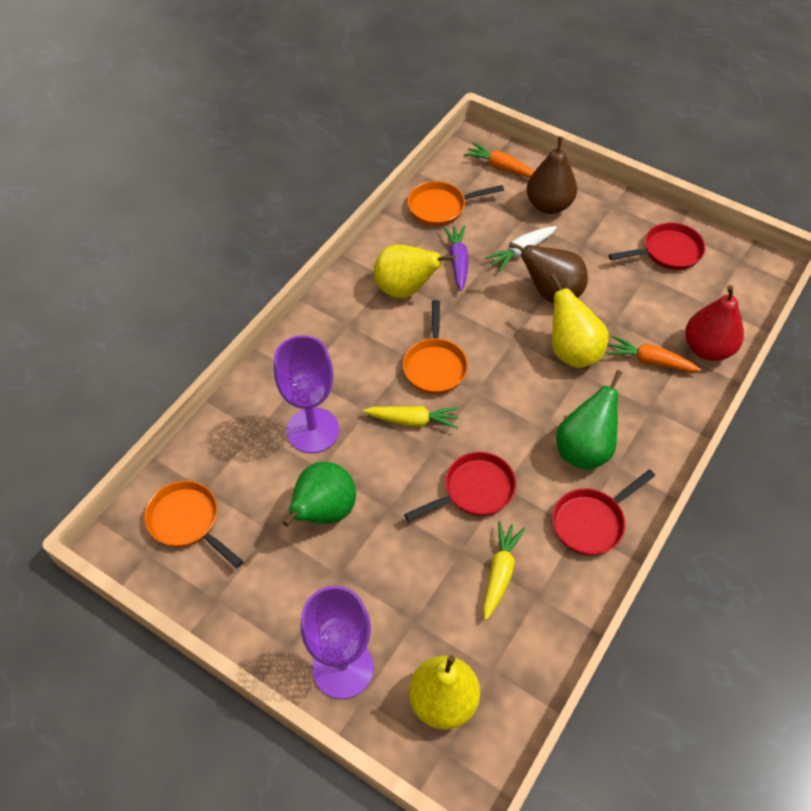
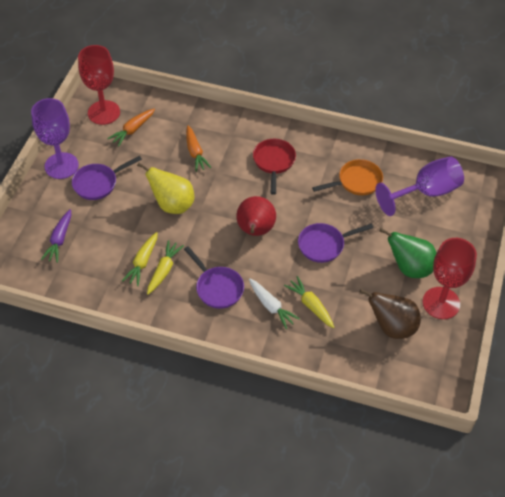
brown pear: [509,242,588,303] [526,136,577,214] = 2 -> [359,289,421,339] = 1
green pear: [283,462,356,527] [556,370,622,470] = 2 -> [379,228,436,278] = 1
orange pan: [144,481,243,568] [403,300,468,394] [407,181,504,226] = 3 -> [312,159,383,195] = 1
purple pan: none = 0 -> [72,156,142,200] [184,246,244,309] [298,223,374,263] = 3
red goblet: none = 0 -> [78,45,120,125] [423,238,477,319] = 2
red pan: [404,452,516,522] [552,469,655,556] [609,222,705,270] = 3 -> [253,139,296,195] = 1
yellow carrot: [363,406,459,429] [483,521,525,620] = 2 -> [122,232,158,286] [147,240,184,295] [284,276,334,328] = 3
yellow pear: [374,244,455,298] [409,655,480,729] [550,274,609,368] = 3 -> [137,163,194,214] = 1

